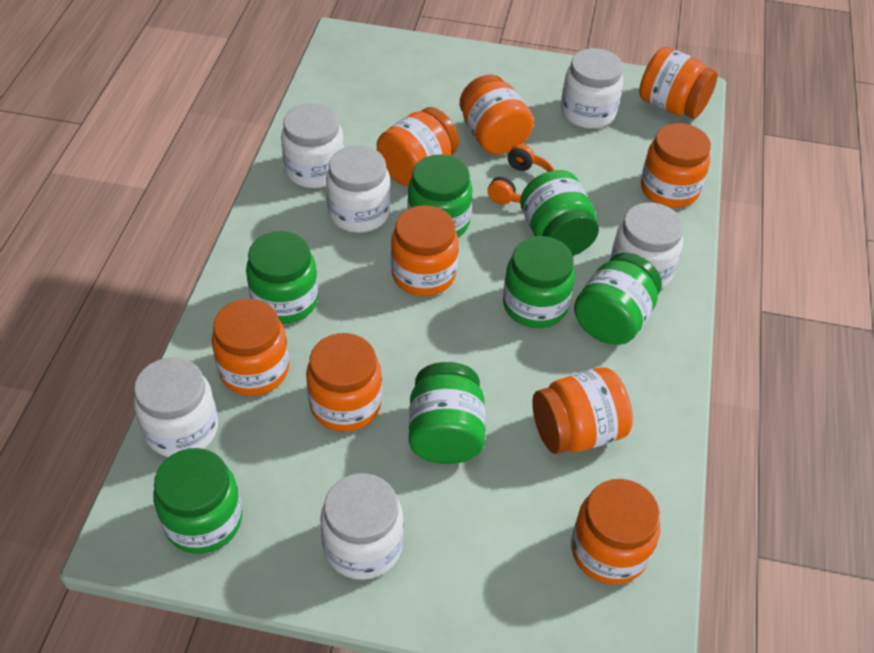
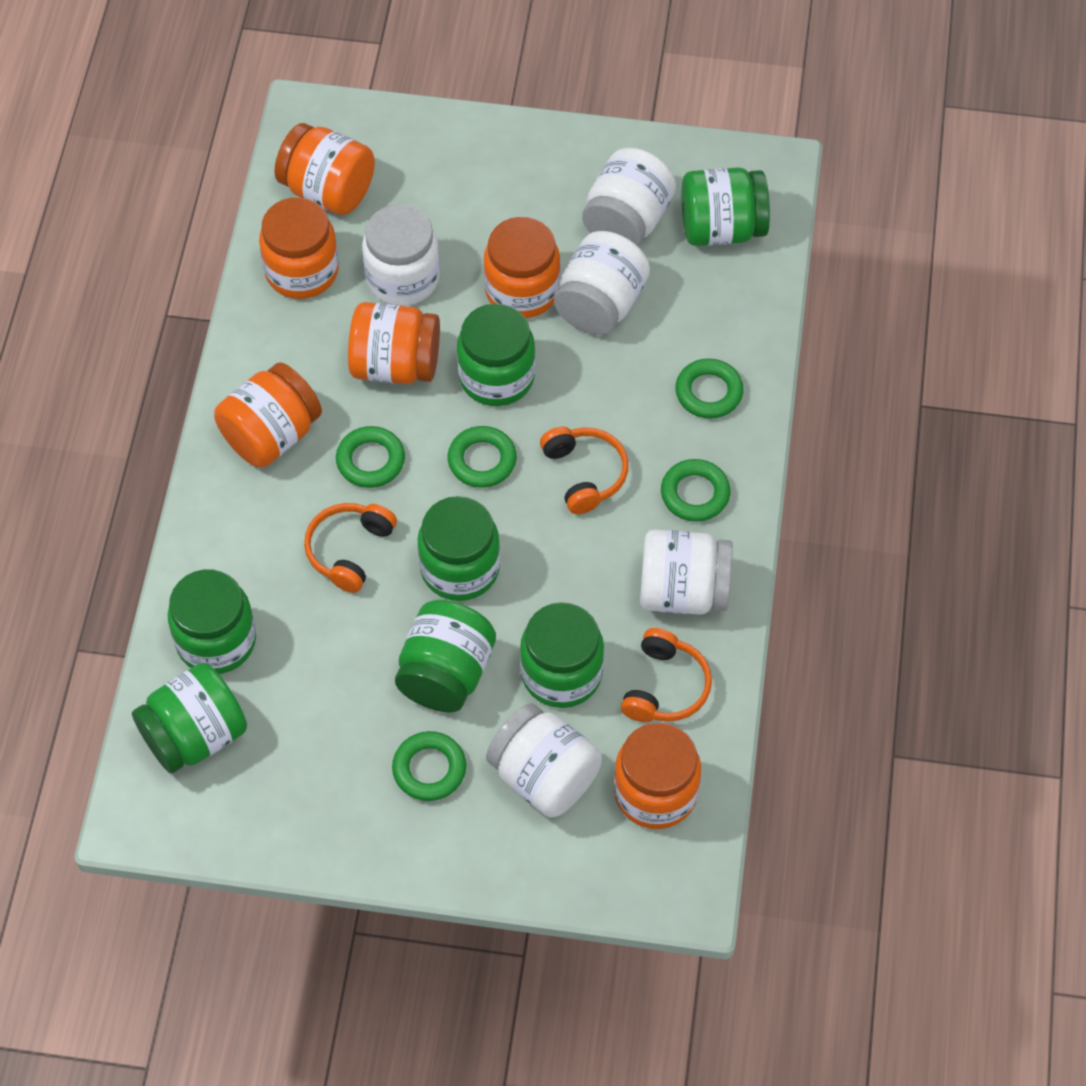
green ring: none = 0 -> [336,426,405,488] [392,731,466,801] [448,426,517,488] [661,459,731,522] [675,358,744,419] = 5
orange headphones: [488,144,554,205] = 1 -> [304,503,397,593] [540,427,629,514] [621,628,712,722] = 3
orange jar: [212,299,289,396] [306,333,382,432] [377,107,459,186] [391,205,459,296] [460,75,534,155] [532,367,633,454] [571,479,660,585] [639,47,718,119] [641,123,711,208] = 9 -> [214,363,322,468] [259,197,339,299] [274,123,375,215] [348,302,440,384] [483,217,560,318] [614,723,701,829] = 6
white jar: [134,357,218,457] [281,103,344,188] [320,473,404,580] [326,145,391,233] [561,48,623,129] [610,202,684,289] = 6 -> [362,204,440,306] [486,703,602,817] [554,231,650,335] [582,148,676,246] [640,530,733,615] = 5

